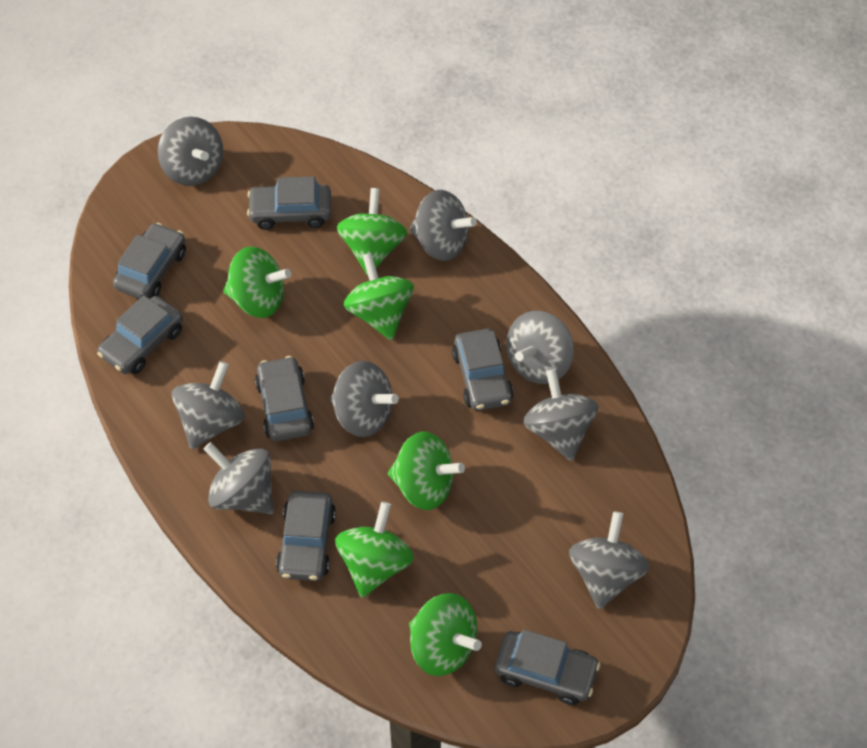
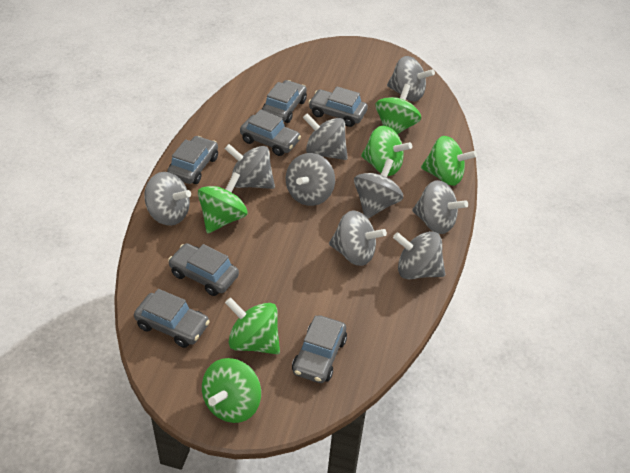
grey spinning top: [158,117,223,186] [172,361,245,450] [204,442,274,514] [330,361,399,437] [410,190,477,261] [506,311,574,384] [523,369,599,461] [569,511,649,609] = 8 -> [144,172,191,226] [225,144,275,189] [286,153,335,206] [303,113,348,160] [329,210,387,266] [354,158,403,219] [387,56,435,102] [393,231,445,279] [412,180,468,234] = 9

